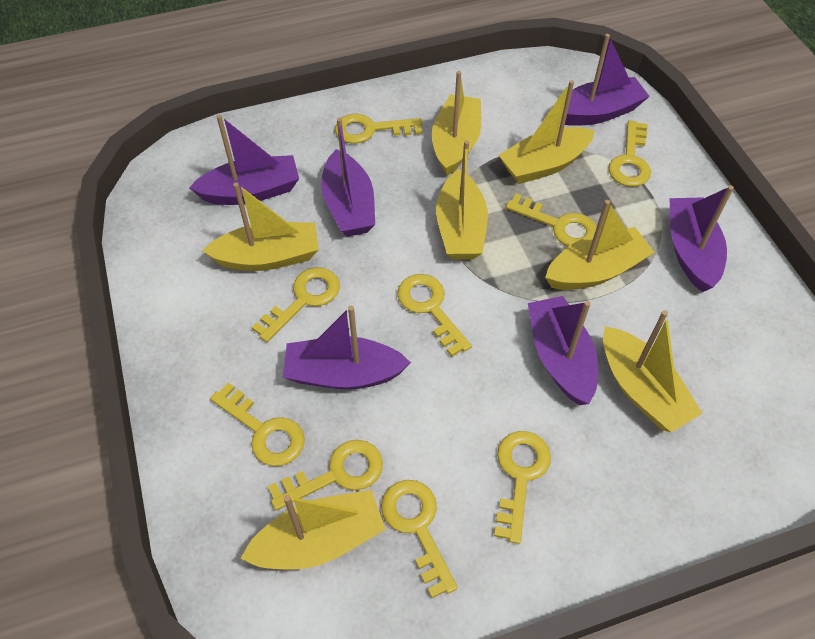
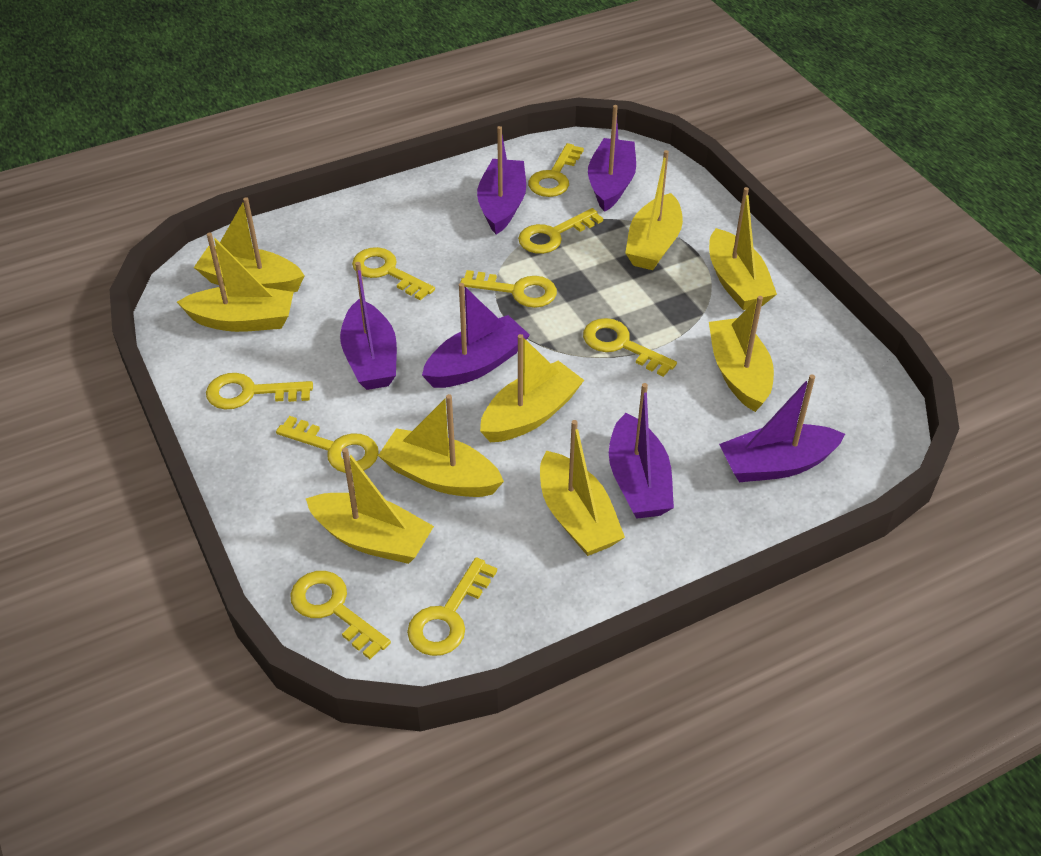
yellow boat: [202,182,319,271] [241,490,386,570] [432,71,481,176] [436,140,488,260] [499,80,595,184] [545,200,655,290] [603,310,703,432] = 7 -> [177,233,294,332] [194,197,305,292] [306,448,434,564] [378,394,504,497] [480,334,584,442] [540,420,625,556] [625,150,683,270] [709,187,777,310] [709,296,774,412] = 9

